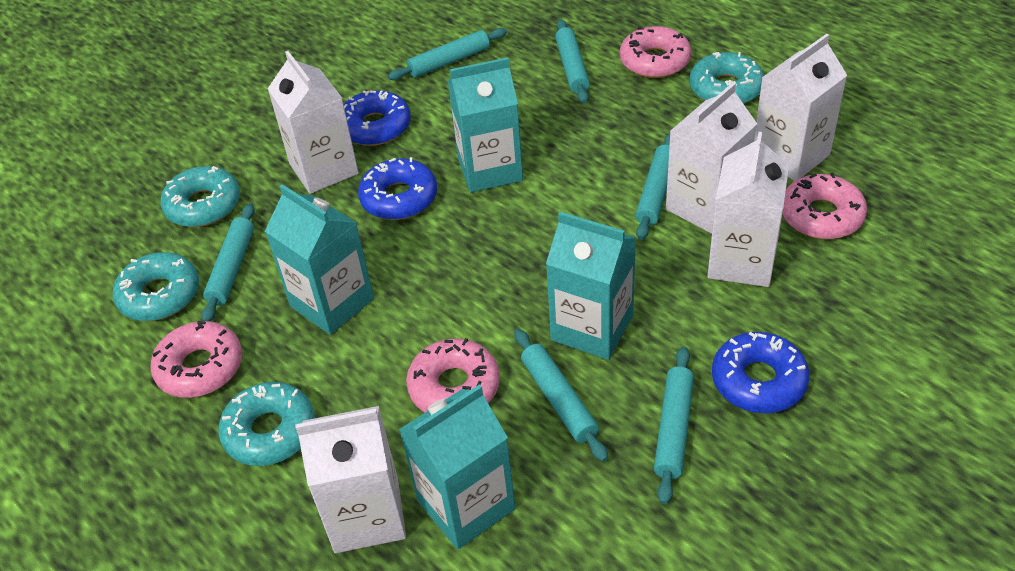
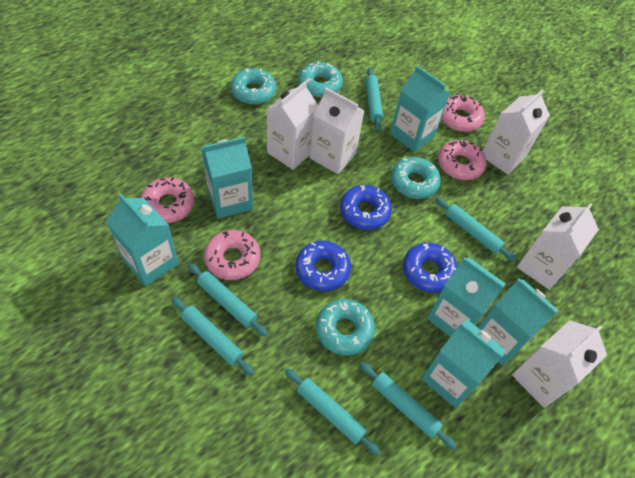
turquoise carton: [265,184,374,335] [399,384,515,549] [448,57,523,192] [546,212,636,360] = 4 -> [106,193,179,286] [201,136,253,219] [390,65,450,152] [422,320,506,408] [427,257,506,337] [478,278,559,366] = 6

